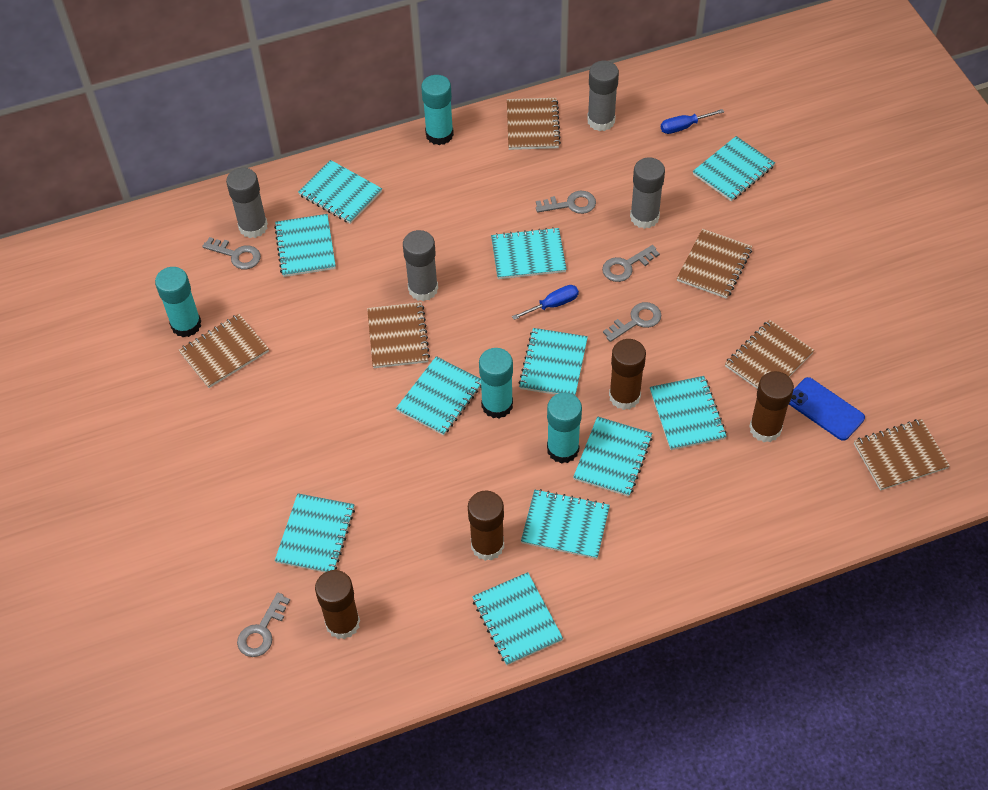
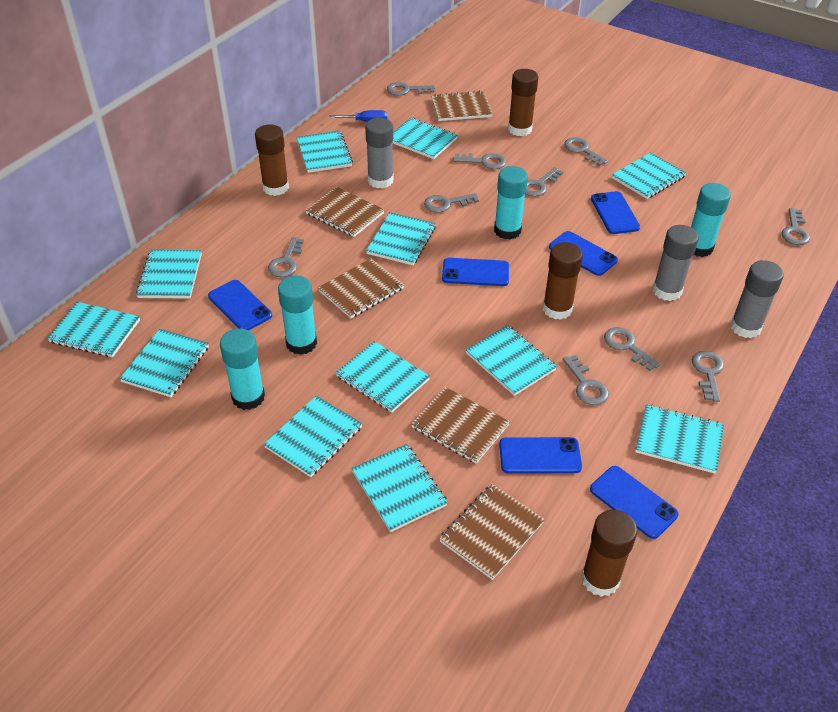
blue phone: [789,377,865,441] = 1 -> [208,280,272,331] [442,258,509,286] [499,437,582,474] [549,231,618,276] [590,466,678,539] [591,191,640,234] = 6
blue screwdriver: [512,285,579,320] [661,109,724,134] = 2 -> [330,110,387,122] = 1
brown notebook: [179,314,269,388] [367,302,430,368] [507,98,561,150] [677,229,752,299] [725,320,814,389] [854,419,950,491] = 6 -> [305,187,385,237] [318,259,404,318] [411,387,510,464] [431,90,493,121] [439,484,545,580] = 5
grey glue stick: [226,168,268,238] [403,230,438,301] [587,61,619,131] [630,157,665,229] = 4 -> [365,118,393,189] [653,225,699,301] [730,260,784,338] = 3
grey key: [202,237,261,269] [237,592,290,657] [536,191,596,214] [602,245,660,282] [603,302,661,342] = 5 -> [268,237,304,277] [387,82,435,96] [424,193,479,213] [453,153,506,169] [525,167,563,196] [563,355,609,405] [564,137,608,166] [604,327,660,371] [692,351,724,402] [782,208,810,245] = 10
turquoise notebook: [274,214,336,277] [275,493,355,572] [298,160,382,224] [396,356,481,436] [472,572,563,665] [491,227,567,279] [518,328,588,395] [521,489,610,559] [573,416,653,497] [650,376,727,450] [693,136,775,201] = 11 -> [47,302,140,357] [120,329,209,397] [136,250,202,299] [264,396,362,477] [297,131,353,173] [336,341,430,413] [351,444,448,532] [366,212,436,265] [392,117,458,159] [466,325,557,396] [612,152,686,199] [635,404,724,474] = 12

